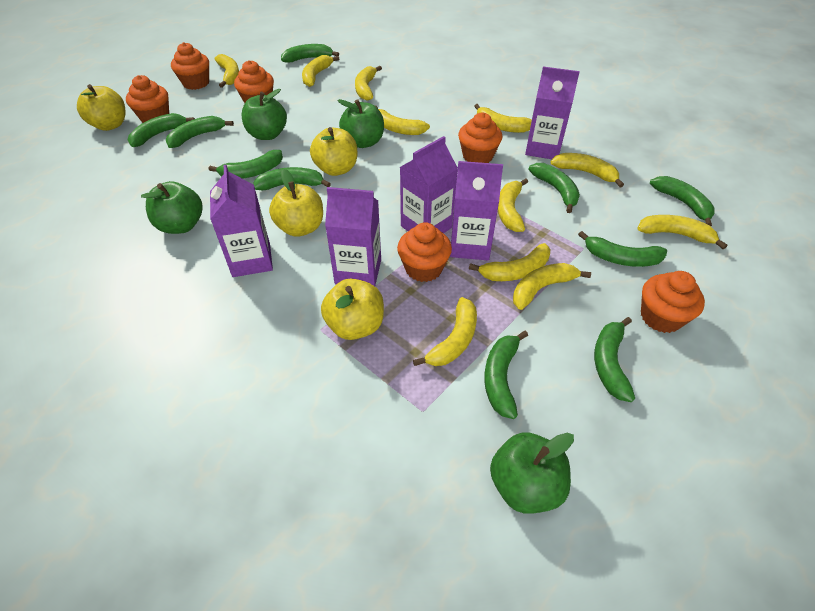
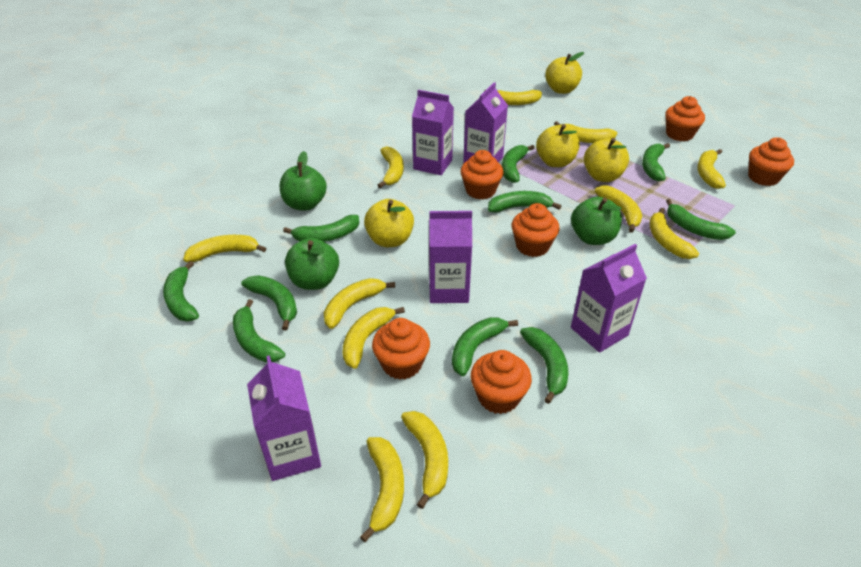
green apple: [141,181,202,234] [241,89,287,140] [337,99,384,148] [490,432,574,514] = 4 -> [280,151,327,211] [285,238,339,290] [571,197,622,245] = 3

